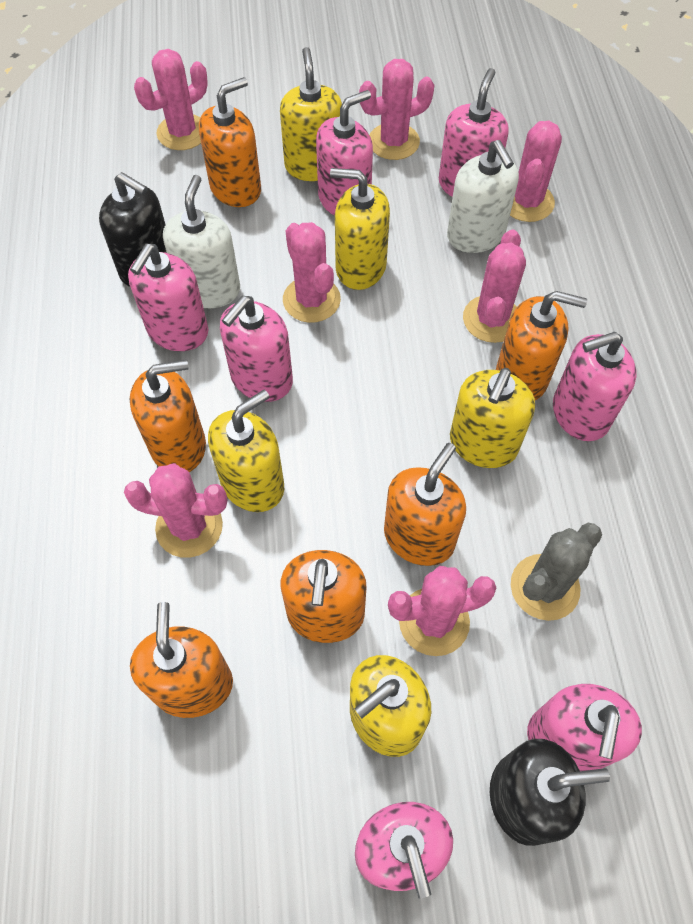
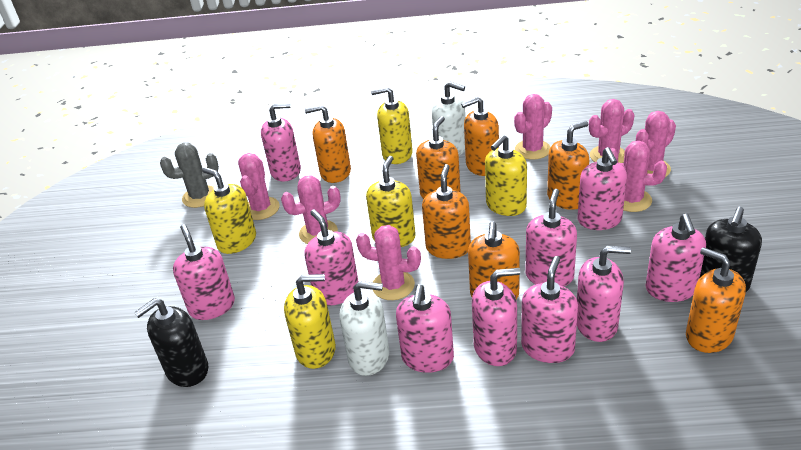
orange soap dispenser: [130,360,206,472] [130,602,233,718] [199,77,261,207] [281,550,366,643] [384,443,466,566] [496,291,587,400] = 6 -> [305,105,351,183] [416,116,461,199] [422,164,471,259] [461,97,499,176] [468,222,520,299] [547,121,589,210] [686,247,746,353] = 7
pink soap dispenser: [128,244,208,351] [220,296,293,402] [316,90,373,216] [355,802,453,898] [439,68,509,197] [527,684,642,771] [553,332,637,441] = 7 -> [173,224,235,320] [261,103,301,182] [305,210,359,306] [396,284,454,373] [472,268,520,366] [521,256,578,363] [525,189,577,287] [577,147,627,230] [577,246,631,342] [646,214,706,302] = 10

